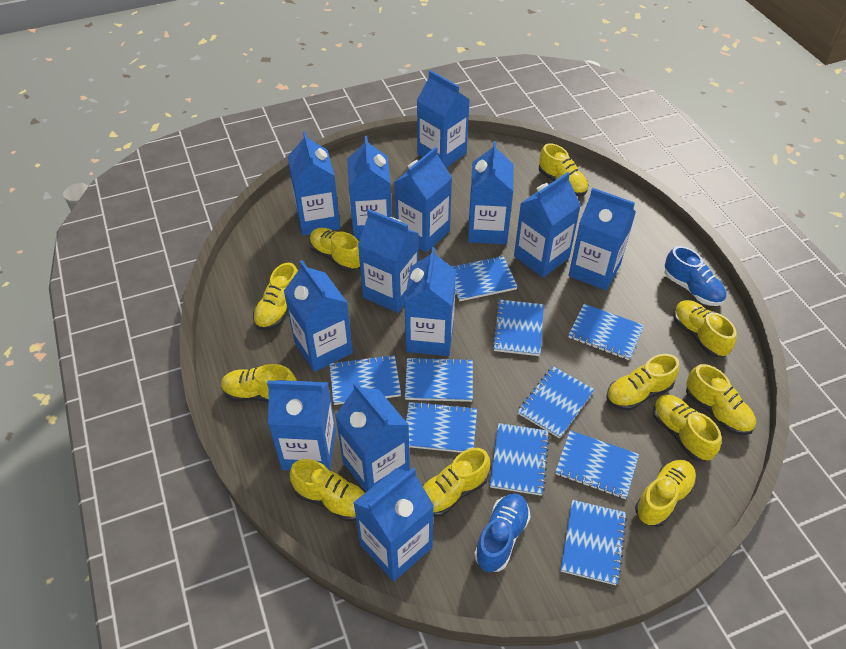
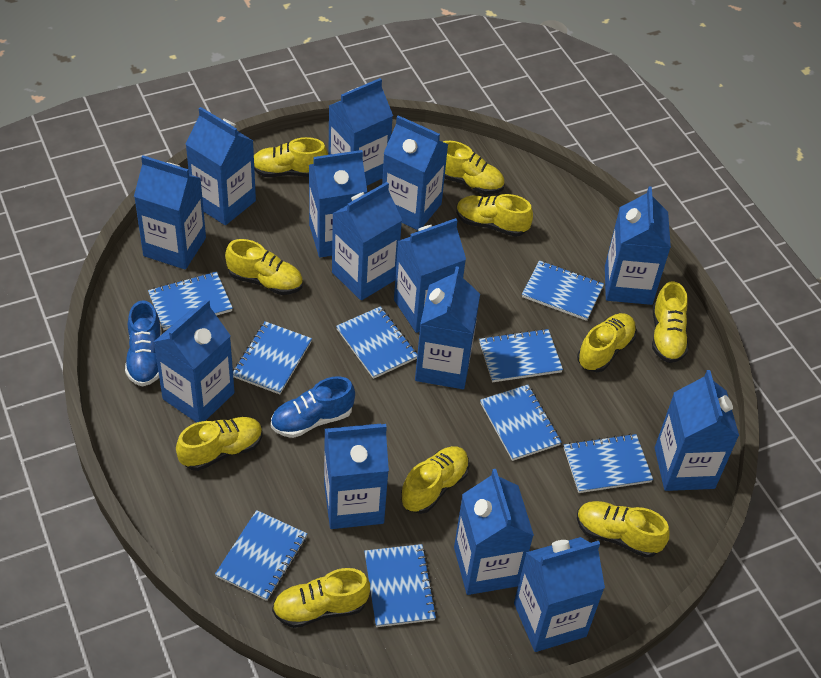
blue carton: [267,380,336,471] [284,260,353,372] [287,131,340,236] [335,382,410,492] [347,136,392,239] [353,468,434,581] [358,209,419,313] [394,147,452,252] [404,247,456,356] [417,70,470,168] [468,141,513,244] [514,172,581,277] [569,188,636,290] = 13 -> [134,155,206,270] [154,299,235,423] [185,107,256,225] [309,150,367,258] [324,424,389,529] [328,78,393,186] [332,182,402,300] [382,115,449,230] [394,218,466,333] [415,266,480,389] [454,469,534,595] [514,537,605,652] [605,187,671,305] [655,370,739,491] = 14
blue notebook: [329,355,401,405] [405,357,473,402] [406,401,477,453] [451,256,518,301] [490,423,550,496] [492,300,544,356] [518,366,595,438] [555,430,639,499] [561,500,627,585] [568,304,644,360] = 10 -> [148,272,233,330] [215,510,307,601] [233,321,312,395] [336,306,417,379] [364,544,437,627] [479,329,563,382] [480,385,562,461] [522,260,604,321] [564,434,653,493] = 9
yellow shoe: [221,364,297,402] [253,263,298,330] [289,459,366,521] [309,227,360,271] [422,448,490,517] [539,144,588,196] [606,354,679,411] [635,460,697,527] [653,395,721,461] [673,300,737,357] [686,364,756,435] = 11 -> [176,417,263,471] [225,239,303,295] [254,137,328,177] [272,568,370,628] [401,446,469,514] [443,141,505,194] [456,194,533,237] [577,313,637,372] [577,501,670,558] [652,281,689,363] = 10

